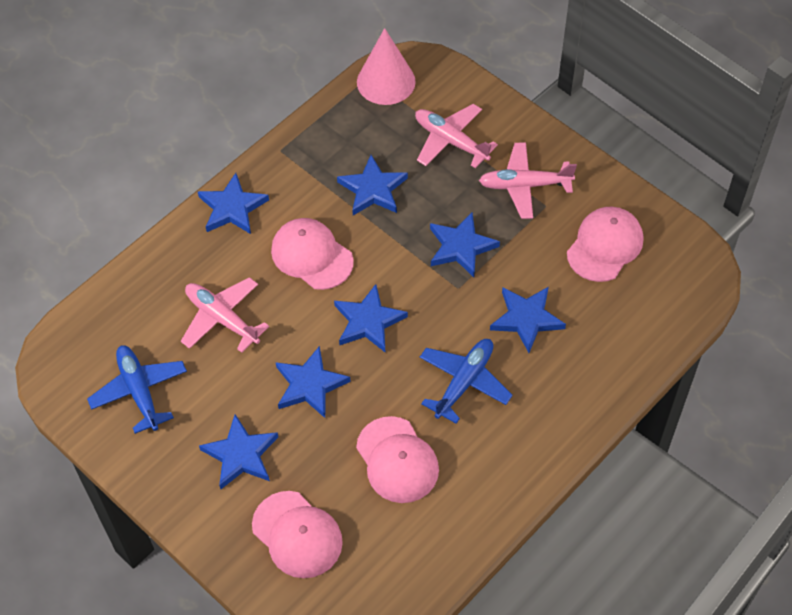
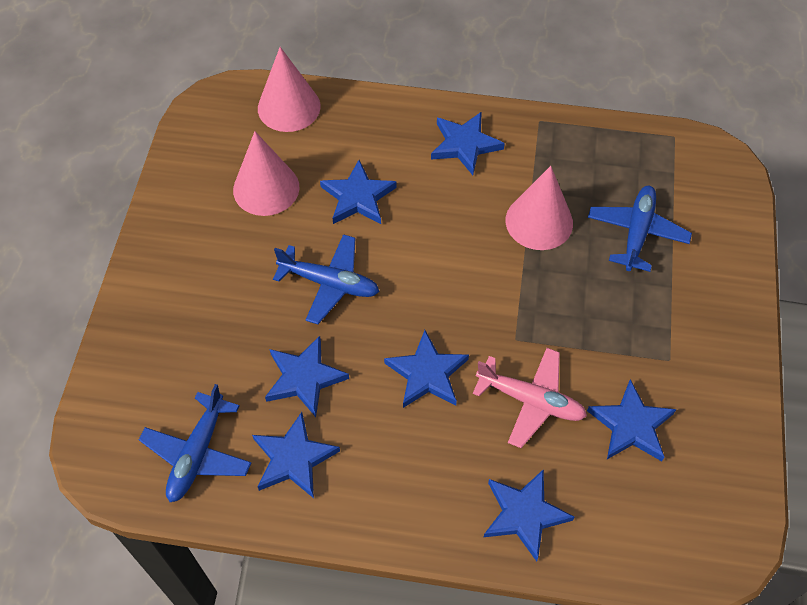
blue plane: [87,345,187,434] [420,339,513,424] = 2 -> [139,384,251,502] [273,234,380,324] [588,186,692,272] = 3
pink cap: [252,491,343,578] [271,218,354,290] [356,416,439,503] [567,206,643,282] = 4 -> none = 0
pink cone: [357,28,416,105] = 1 -> [233,131,300,216] [258,47,321,132] [506,166,573,250] = 3
pink plane: [181,277,269,353] [415,104,498,168] [479,142,577,219] = 3 -> [473,348,587,448] = 1

